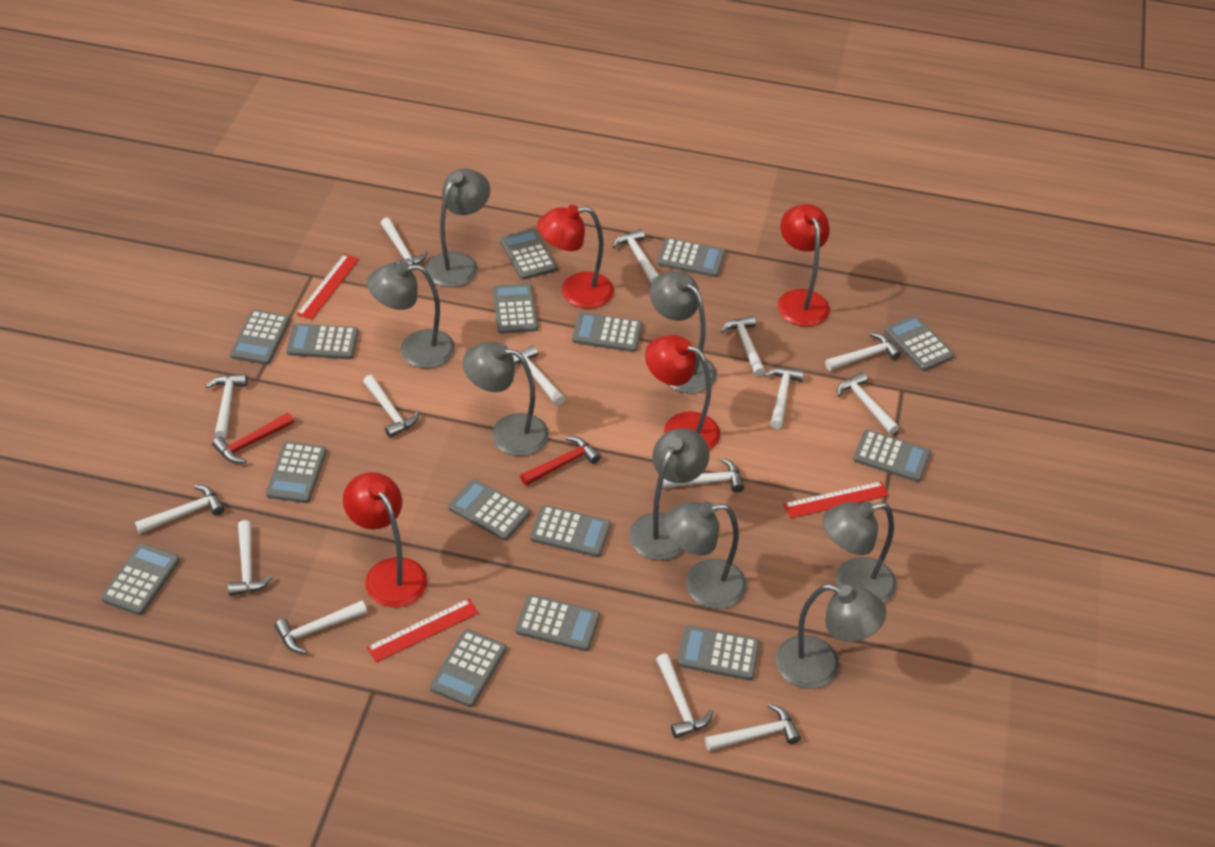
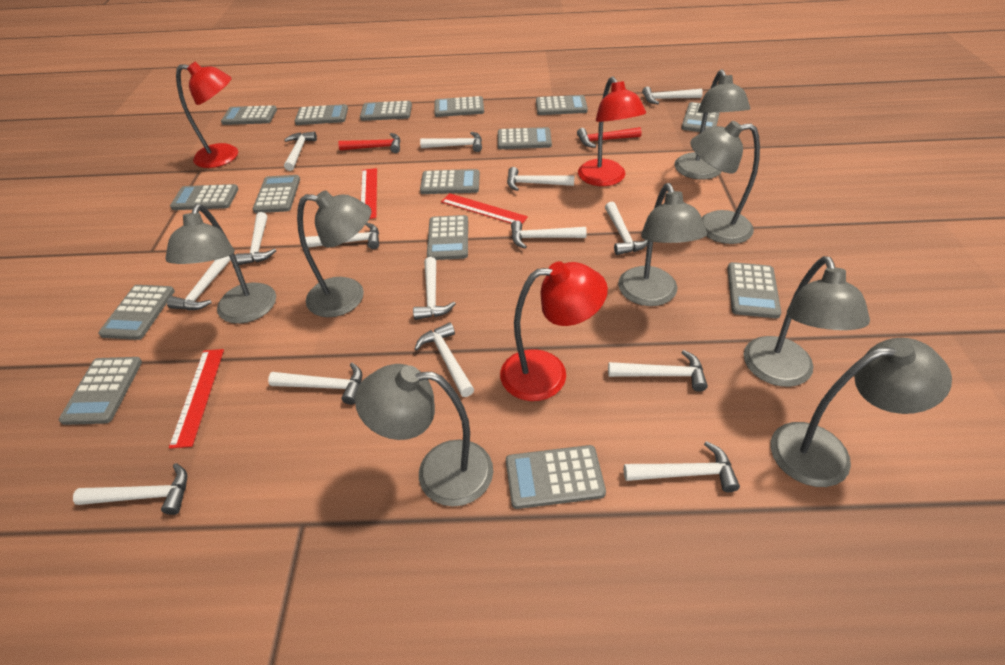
red lamp: [343,472,427,607] [537,205,614,308] [645,335,720,450] [777,204,830,326] = 4 -> [176,62,238,168] [500,261,608,401] [578,76,646,186] = 3

